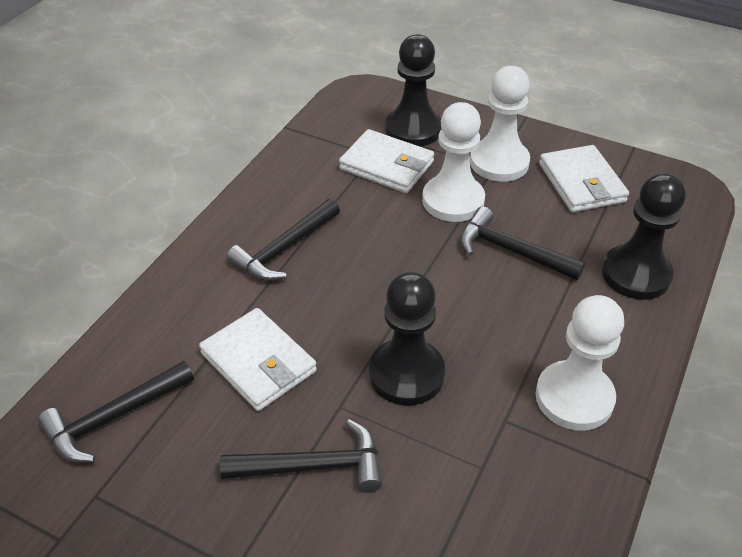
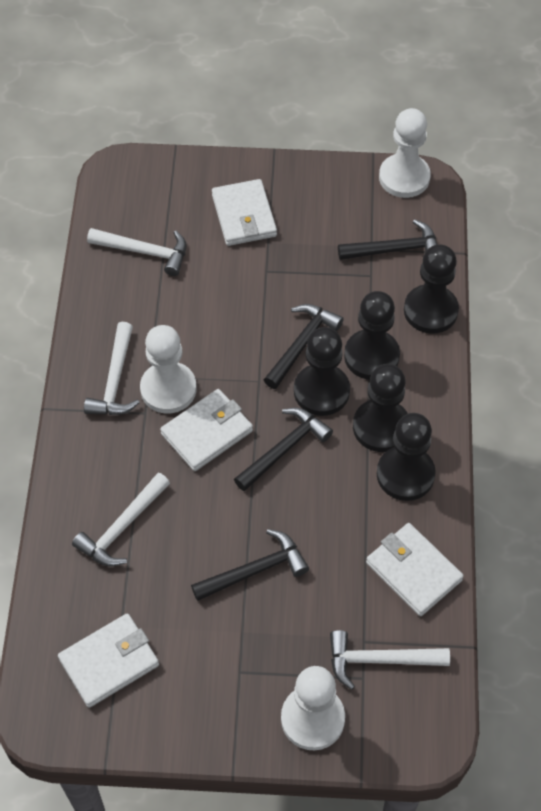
black pawn: [369,272,445,406] [385,34,442,147] [602,173,686,300] = 3 -> [294,327,350,416] [344,291,400,380] [353,364,408,452] [377,413,436,501] [404,245,459,334] = 5
white hammer: none = 0 -> [72,473,170,566] [84,322,140,415] [87,228,187,276] [330,630,450,690] = 4
white wallet: [199,308,317,411] [339,129,434,193] [539,145,629,212] = 3 -> [58,613,159,708] [160,389,253,471] [212,179,277,246] [366,523,464,616] = 4

